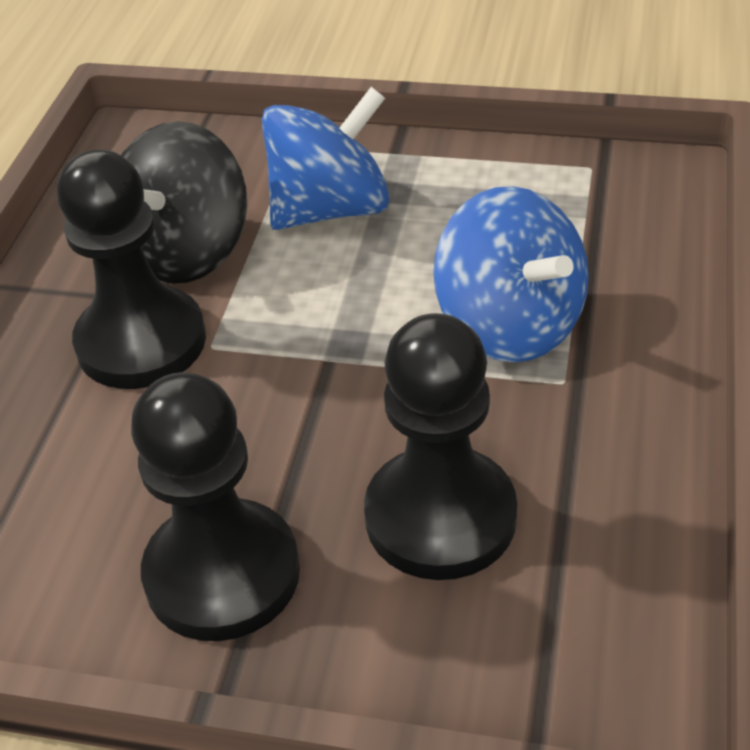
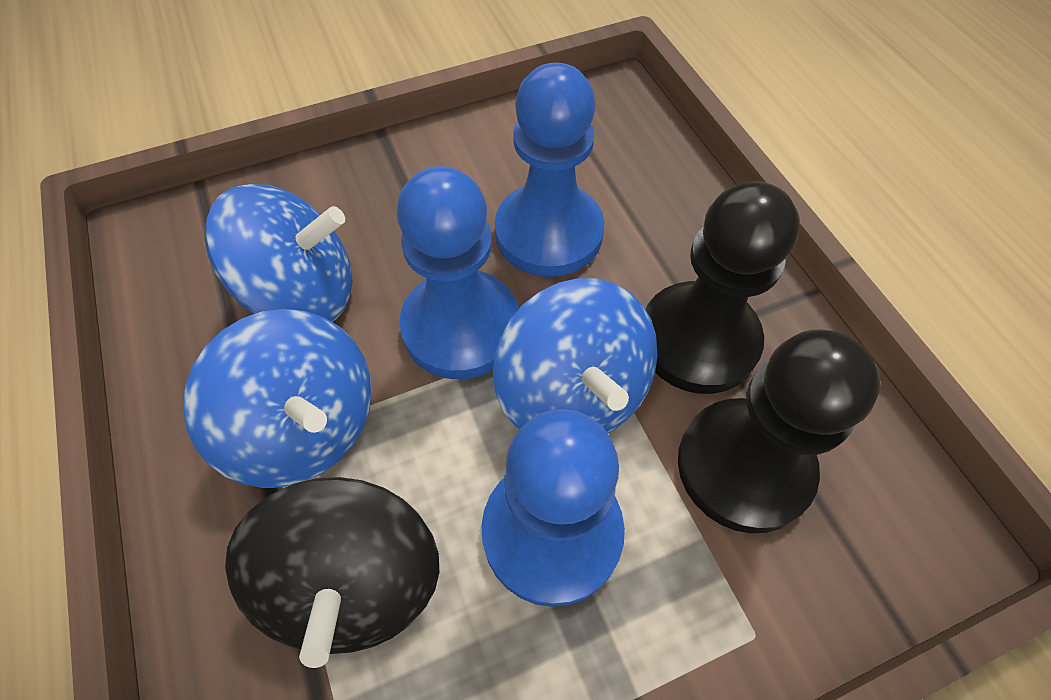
black pawn: [57,150,206,389] [131,372,300,641] [364,313,517,580] = 3 -> [645,181,800,394] [678,329,881,534] = 2
blue pawn: none = 0 -> [397,166,519,379] [481,409,625,607] [495,63,605,277] = 3
blue spinning top: [262,87,390,230] [433,186,589,362] = 2 -> [183,309,372,488] [205,184,352,322] [493,278,657,433] = 3

